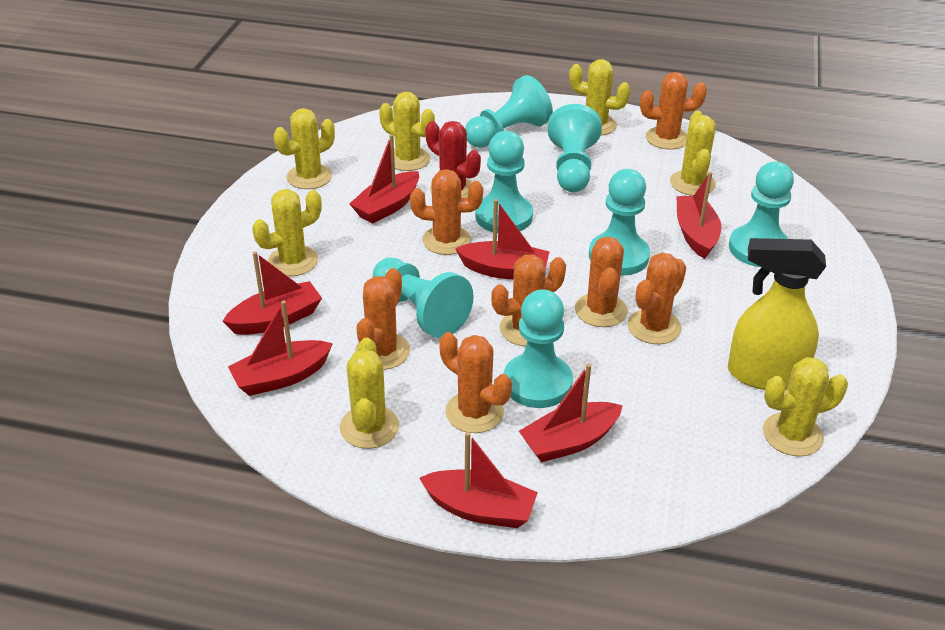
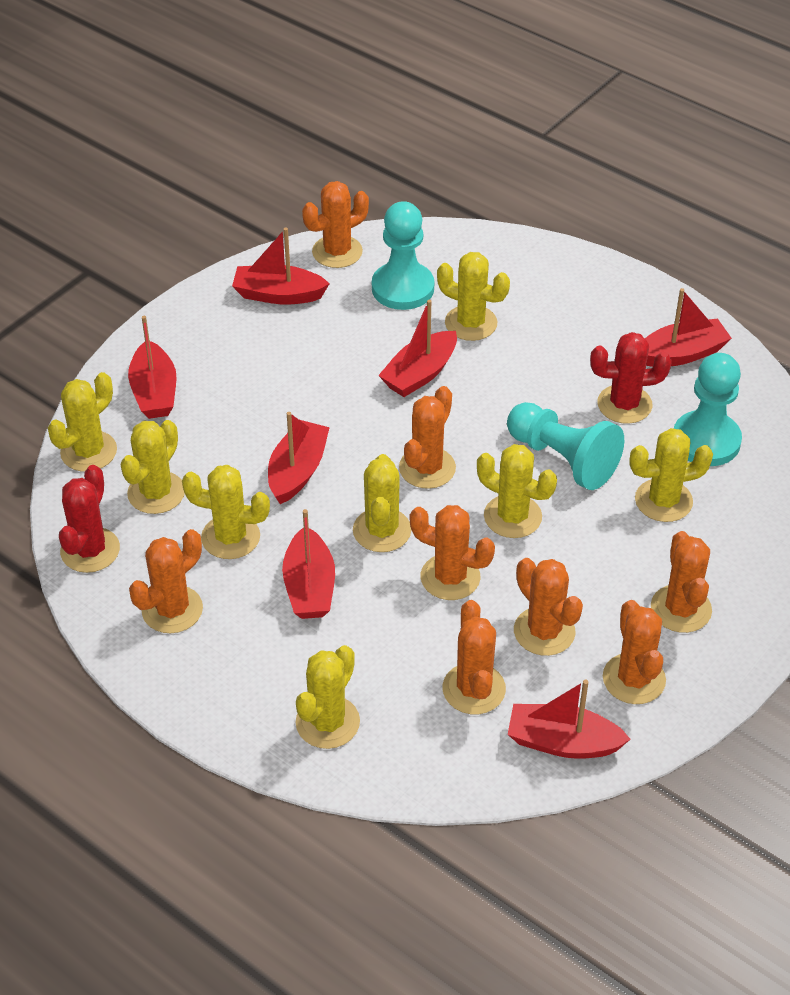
orange cactus: [355,268,410,370] [410,169,483,255] [439,332,512,433] [491,255,566,346] [575,236,628,327] [627,253,686,344] [640,72,707,150] = 7 -> [129,529,203,633] [302,181,369,268] [399,386,456,489] [410,505,495,600] [442,600,506,714] [514,558,583,656] [603,600,666,704] [651,531,712,633] = 8
red cactus: [425,121,481,198] = 1 -> [59,465,120,573] [590,332,672,424] = 2
turquoise pawn: [373,258,474,338] [465,75,553,148] [475,131,533,233] [504,289,573,408] [548,104,602,192] [589,169,650,276] [729,162,794,267] = 7 -> [372,201,434,310] [507,402,624,490] [674,353,742,466] = 3
yellow cactus: [252,189,322,276] [274,108,335,189] [340,338,399,449] [379,92,435,171] [569,59,631,136] [670,111,716,196] [763,357,848,457] = 7 -> [48,372,117,472] [120,420,185,514] [182,465,270,559] [296,645,360,749] [353,454,411,552] [437,252,510,341] [477,444,557,538] [629,428,713,522] = 8
yellow spray bottle: [728,238,826,390] = 1 -> none = 0

